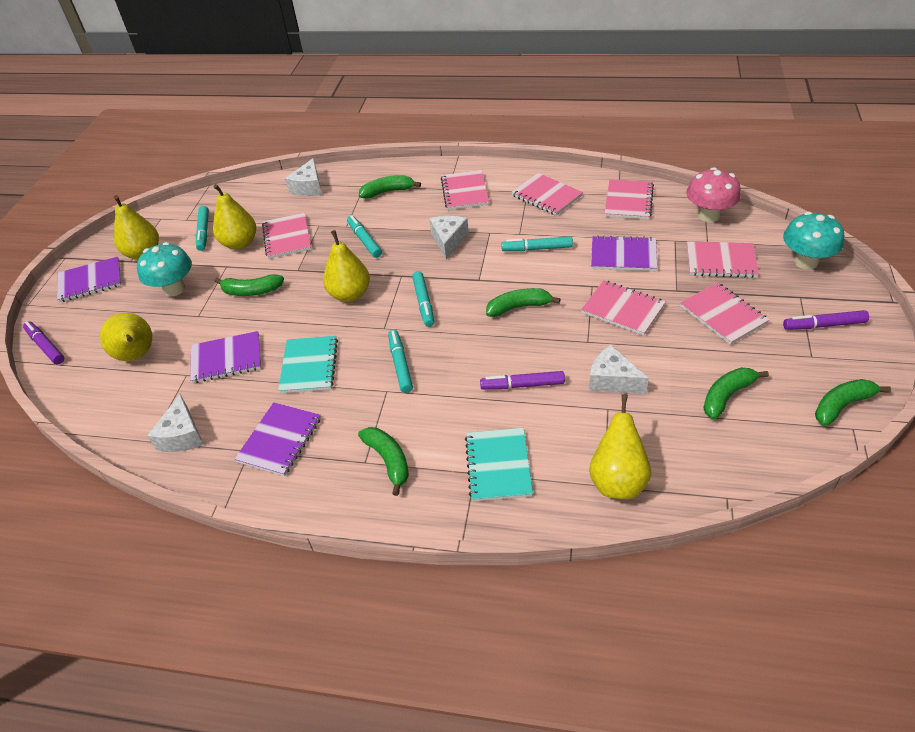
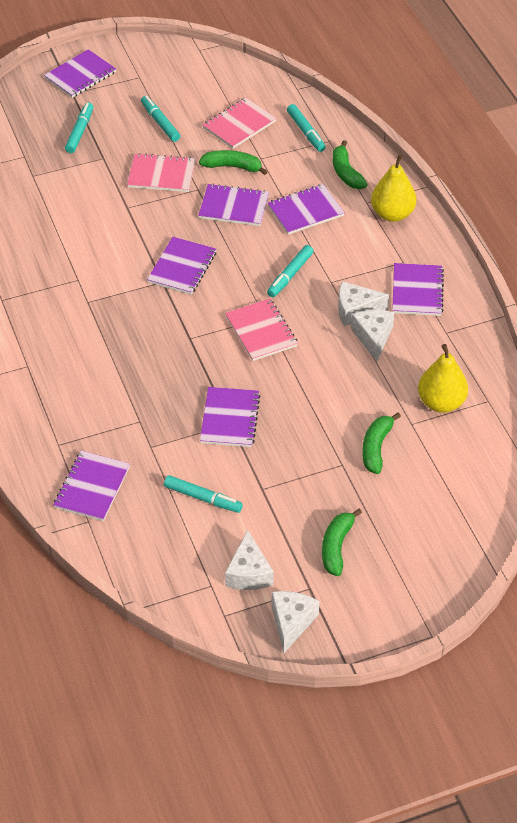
green banana: [215,274,284,296] [358,427,409,496] [359,175,421,199] [486,288,561,317] [703,368,769,420] [815,379,891,426] = 6 -> [199,150,268,175] [322,509,362,576] [333,140,368,189] [362,412,401,474] = 4
pink mushroom: [686,167,741,222] = 1 -> none = 0
pink notebook: [262,213,311,259] [441,170,489,210] [511,173,583,216] [581,280,665,336] [604,179,654,220] [680,282,769,345] [687,241,759,278] = 7 -> [127,153,195,192] [203,98,277,149] [225,298,298,361] = 3
purple marker: [23,321,64,364] [480,371,565,390] [783,310,869,330] = 3 -> none = 0
purple notebook: [57,257,121,303] [190,331,261,383] [235,402,321,476] [591,235,657,271] = 4 -> [44,49,116,98] [53,451,130,521] [147,237,216,295] [198,184,269,226] [200,387,260,447] [268,184,345,235] [392,263,444,316] = 7
turquoise mushroom: [137,242,192,297] [783,211,844,269] = 2 -> none = 0
turquoise notebook: [278,336,338,393] [465,428,533,501] = 2 -> none = 0
yellow pear: [100,313,152,361] [114,195,159,260] [213,184,256,250] [323,230,370,302] [589,394,651,499] = 5 -> [371,154,416,222] [418,344,468,413] = 2

